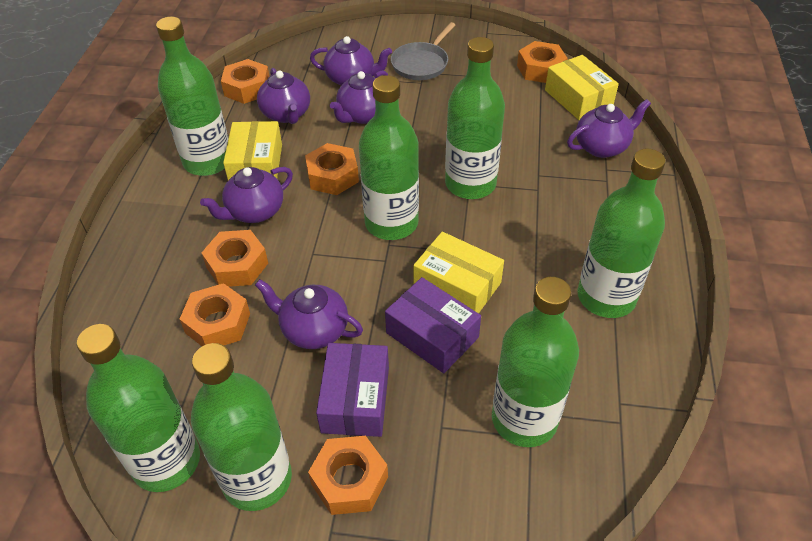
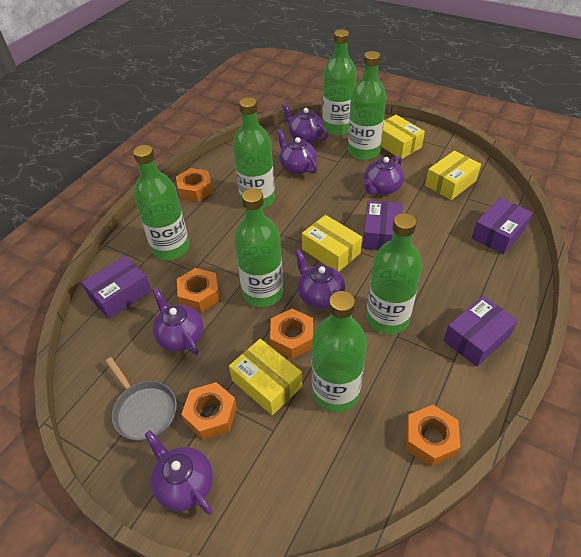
orange nut: [180,283,250,346] [201,230,268,287] [221,59,270,104] [305,143,359,195] [308,436,388,515] [517,41,568,83] = 6 -> [176,168,213,202] [177,268,220,312] [181,382,237,440] [270,309,313,359] [406,405,460,467] = 5
purple box: [316,343,389,437] [385,277,481,373] = 2 -> [82,256,152,319] [363,200,403,250] [443,296,518,367] [472,198,532,255] = 4
yellow box: [223,121,282,180] [413,232,504,313] [545,55,619,120] = 3 -> [229,339,302,416] [302,215,362,272] [381,115,425,159] [425,150,481,200] = 4

